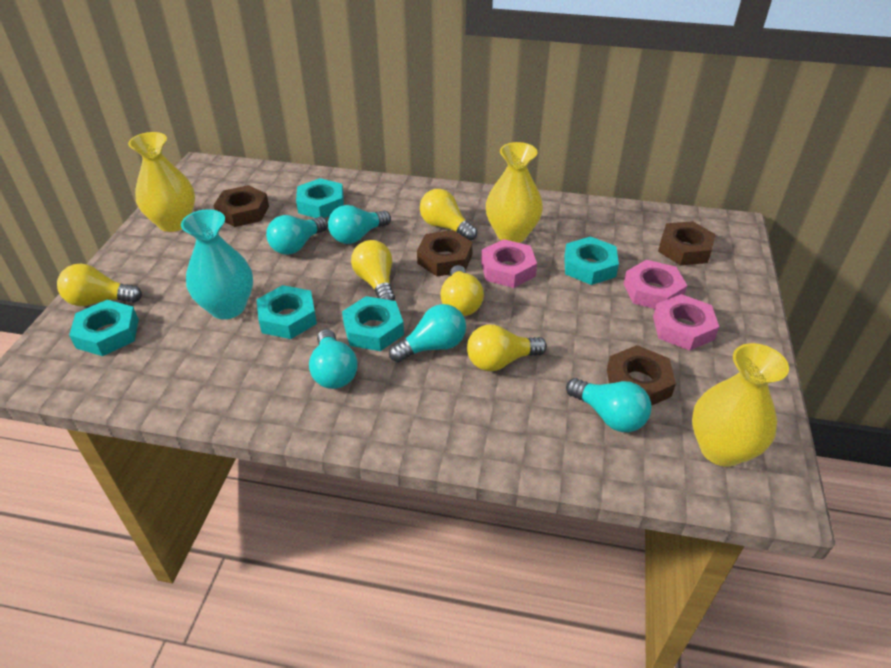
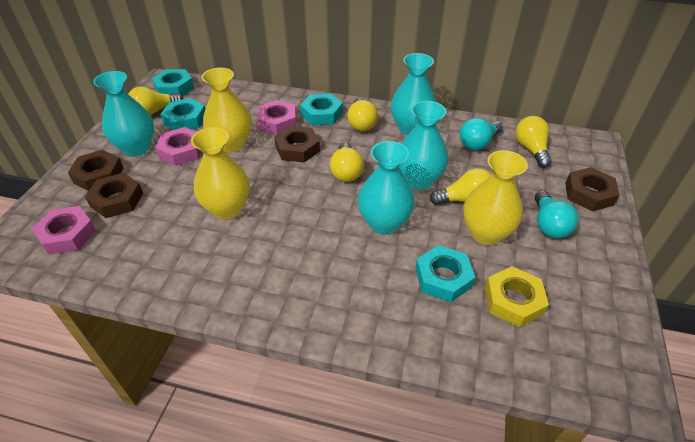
turquoise light bulb: [266,215,328,255] [309,329,358,389] [328,205,391,244] [389,304,466,362] [566,378,652,432] = 5 -> [460,118,503,150] [535,190,578,238] = 2
turquoise nut: [69,300,139,356] [256,285,317,339] [296,178,344,218] [342,296,404,351] [564,236,619,285] = 5 -> [152,69,194,96] [160,98,205,130] [300,93,343,125] [415,245,475,302] = 4
turquoise vase: [181,209,253,319] = 1 -> [93,71,154,156] [358,141,414,235] [391,53,436,135] [399,101,448,190] = 4
yellow nut: none = 0 -> [485,266,549,327] = 1

